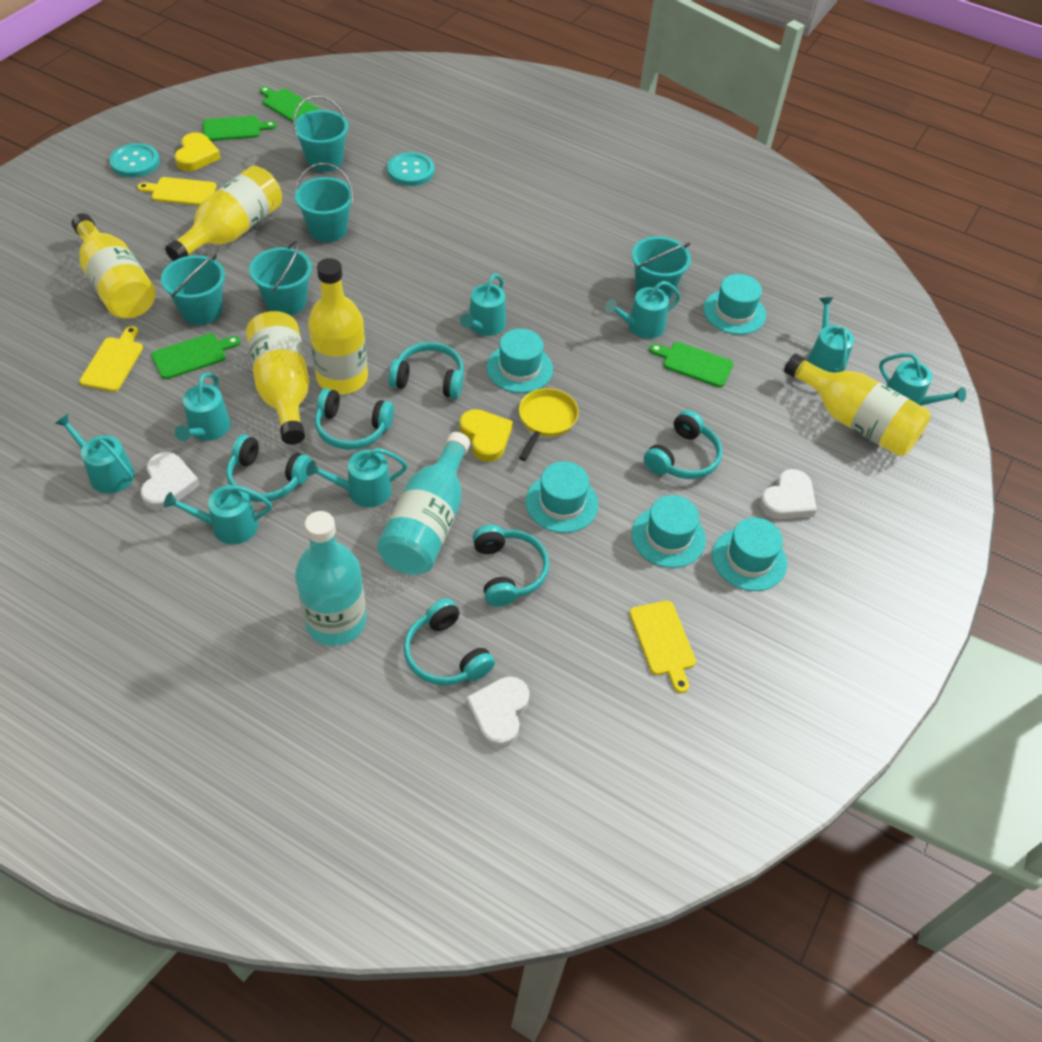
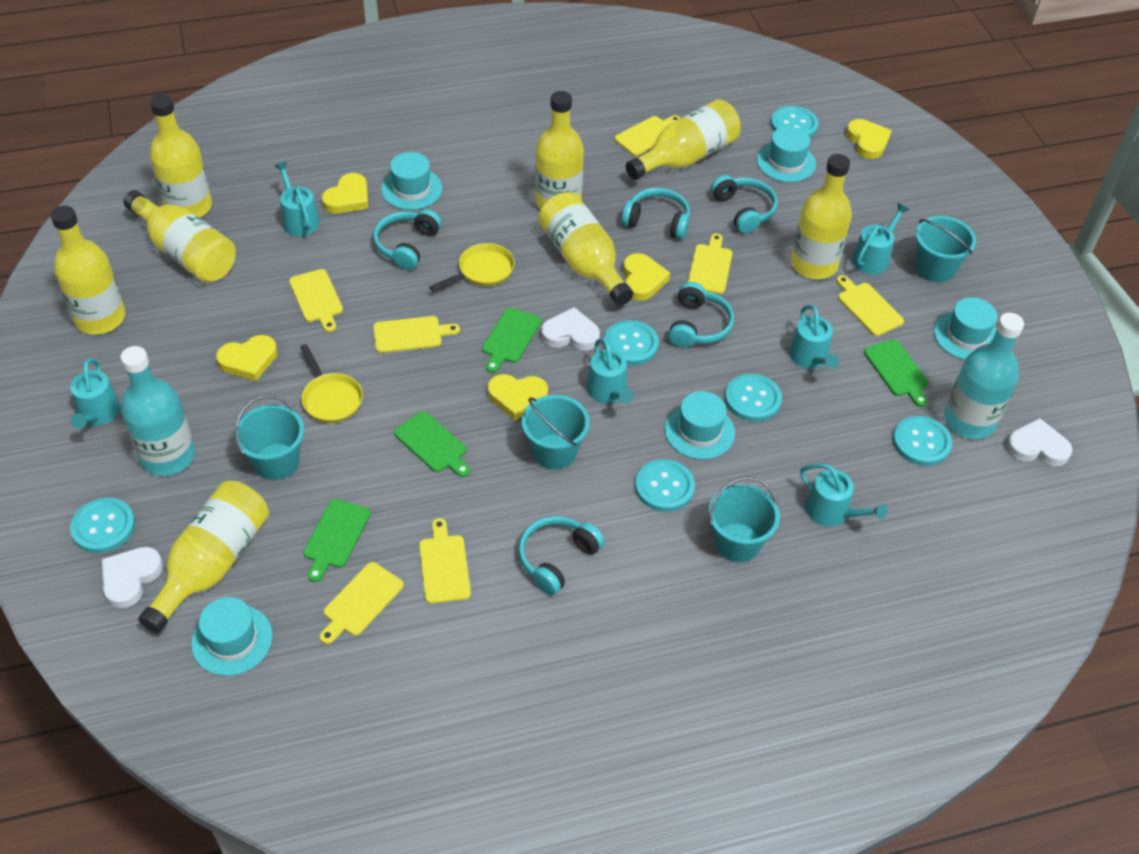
turquoise bucket: [161,254,225,325] [249,240,312,316] [293,95,349,172] [295,163,353,242] [632,236,691,299] = 5 -> [234,395,304,480] [522,395,590,470] [708,477,780,562] [916,216,976,282] = 4
turquoise button: [109,143,160,177] [387,152,434,186] = 2 -> [70,498,135,553] [604,320,659,365] [635,459,695,512] [725,374,782,422] [771,106,818,138] [893,416,952,466] = 6
turquoise headphones: [226,435,312,502] [315,388,394,450] [389,342,464,399] [403,598,495,686] [473,525,549,607] [644,410,722,479] = 6 -> [373,209,442,270] [518,516,604,595] [622,188,690,240] [669,282,734,348] [711,175,778,233] = 5
turquoise watering can: [55,414,135,494] [164,485,272,544] [175,373,231,441] [306,448,407,507] [460,273,506,336] [605,281,681,339] [808,297,854,373] [879,353,966,406] = 8 -> [70,358,120,429] [275,162,320,236] [587,339,634,404] [789,305,840,369] [800,464,887,526] [852,203,909,275] = 6
yellow bottle: [72,213,156,319] [165,166,282,261] [246,311,310,445] [308,258,368,394] [784,353,931,456] = 5 -> [51,205,126,335] [124,190,236,283] [138,481,269,633] [150,94,212,218] [535,91,584,210] [538,192,633,306] [626,99,741,180] [791,154,852,279] = 8
yellow cutting board: [80,326,143,392] [138,177,217,206] [629,601,696,693] = 3 -> [289,269,343,332] [320,562,404,644] [373,316,460,353] [419,518,471,604] [615,115,680,156] [688,234,732,294] [837,275,904,336] = 7
yellow heart: [175,132,221,171] [459,409,513,462] = 2 -> [216,335,277,381] [322,173,368,214] [487,374,548,420] [623,253,670,301] [846,119,892,159] = 5
yellow pan: [519,388,579,461] = 1 -> [300,344,363,423] [429,243,515,291] = 2

